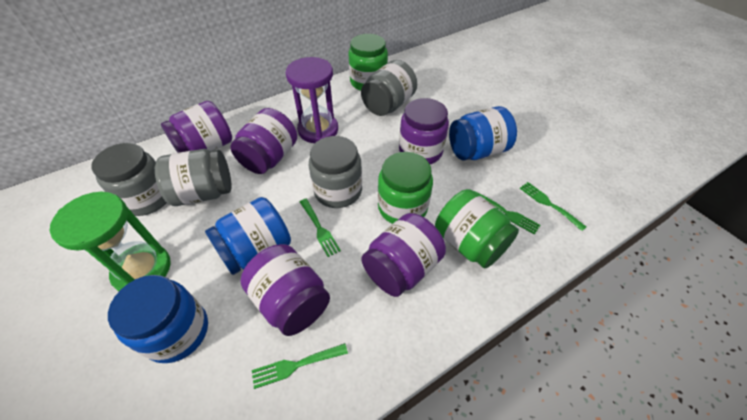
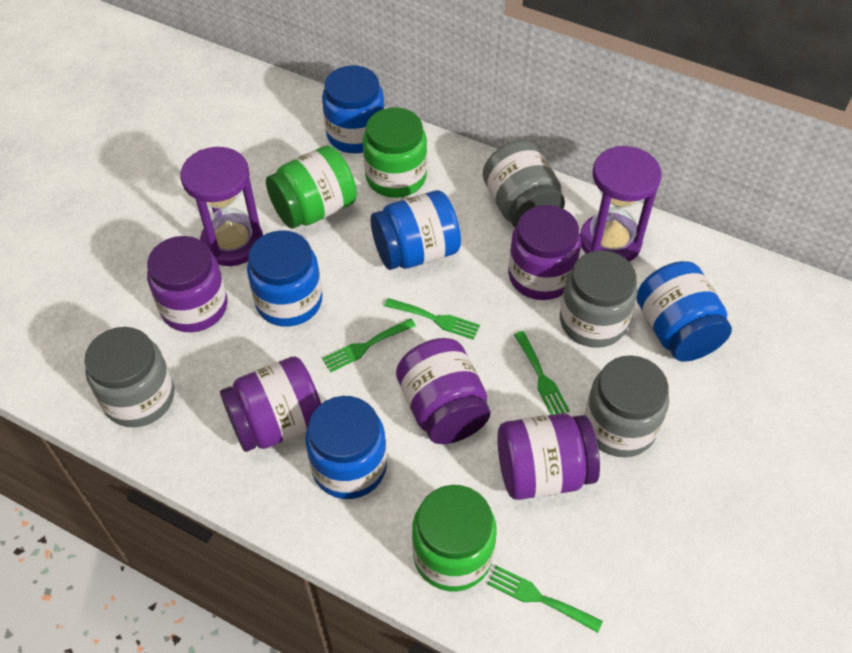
blue jar: [108,275,208,363] [205,197,291,275] [449,106,517,160] = 3 -> [247,230,322,327] [305,396,387,499] [322,65,385,153] [371,190,461,270] [637,261,732,362] = 5
green hourglass: [50,192,171,291] = 1 -> none = 0
purple hourglass: [286,57,338,143] = 1 -> [180,147,263,266] [580,146,661,262] = 2

